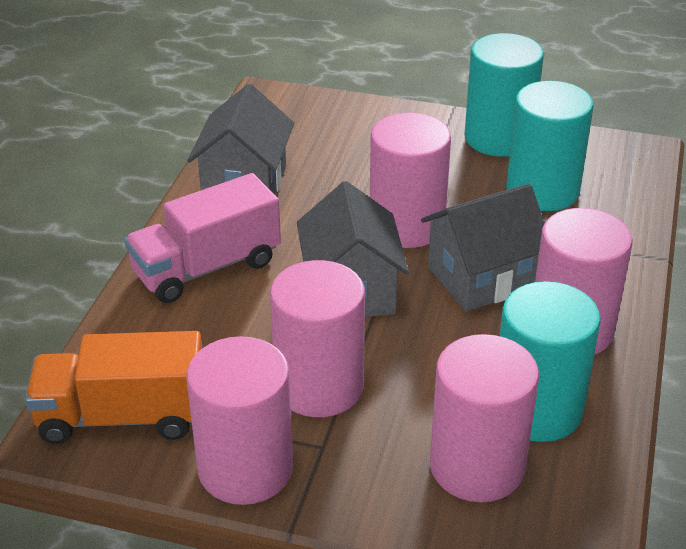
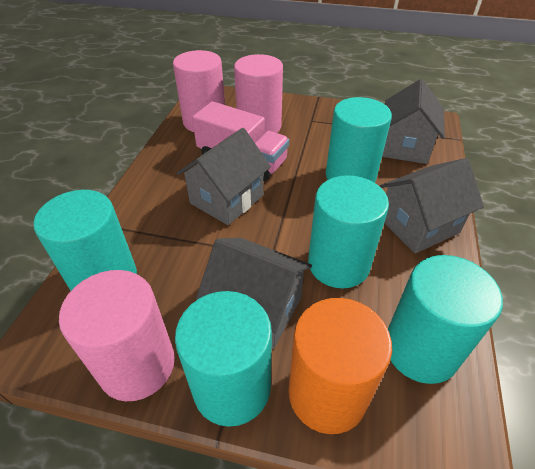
grey house: [187,84,294,195] [297,181,409,317] [421,184,545,312] = 3 -> [177,128,271,225] [196,238,312,349] [380,158,484,254] [382,79,445,164] = 4
orange cylinder: none = 0 -> [289,298,392,434] = 1
orange truck: [25,331,202,444] = 1 -> none = 0
pink cylinder: [186,336,293,505] [270,260,365,417] [370,113,451,248] [430,334,539,502] [535,208,633,354] = 5 -> [59,270,175,401] [173,50,225,132] [234,54,283,133] = 3
turquoise cylinder: [465,33,544,157] [499,281,601,442] [506,81,593,211] = 3 -> [34,190,137,291] [175,291,272,427] [308,175,389,288] [326,97,392,183] [388,255,503,384] = 5

